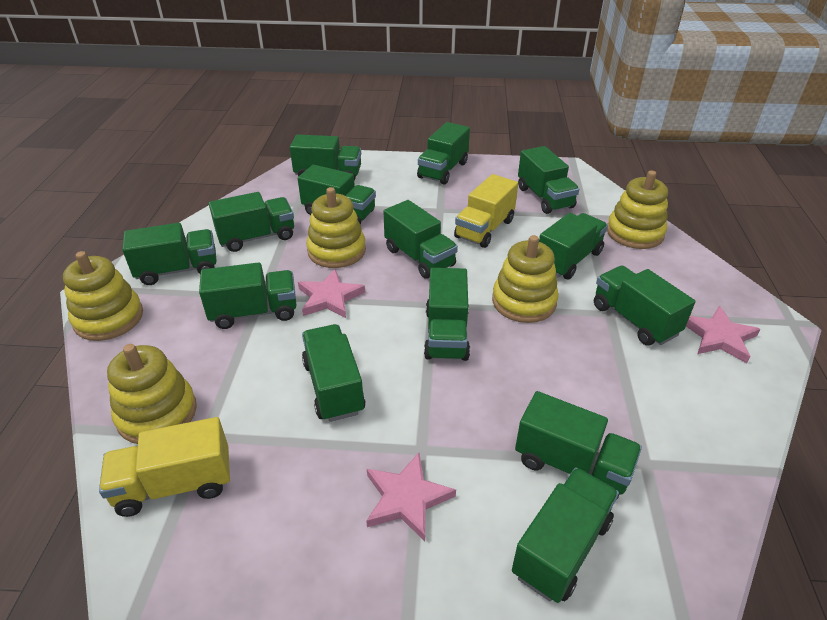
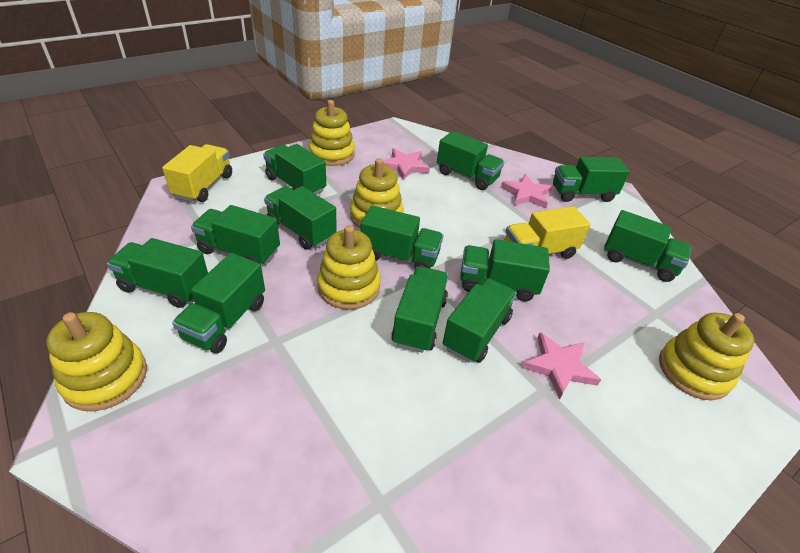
green truck: [122,223,217,285] [199,262,297,329] [209,192,294,252] [290,135,361,181] [298,165,376,224] [302,324,365,422] [383,200,458,279] [417,122,470,185] [424,268,470,361] [512,467,619,603] [515,391,642,499] [518,146,579,214] [539,213,608,280] [594,265,695,346] = 14 -> [107,238,208,308] [172,253,265,353] [191,205,280,265] [263,144,326,194] [264,186,337,250] [360,206,443,269] [391,266,449,353] [437,131,504,190] [443,278,517,363] [460,239,550,301] [553,157,630,202] [604,210,692,282] = 12

